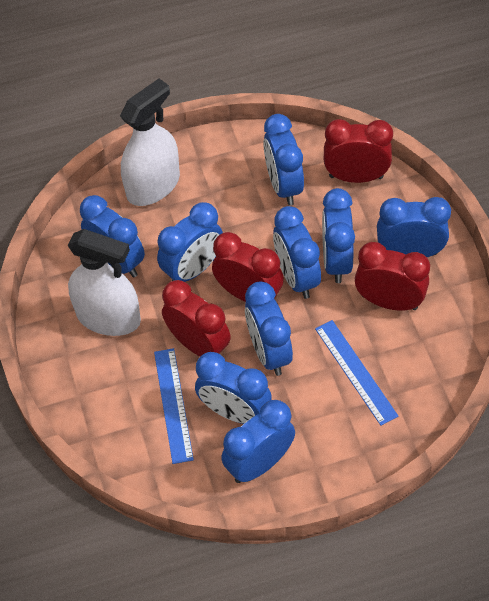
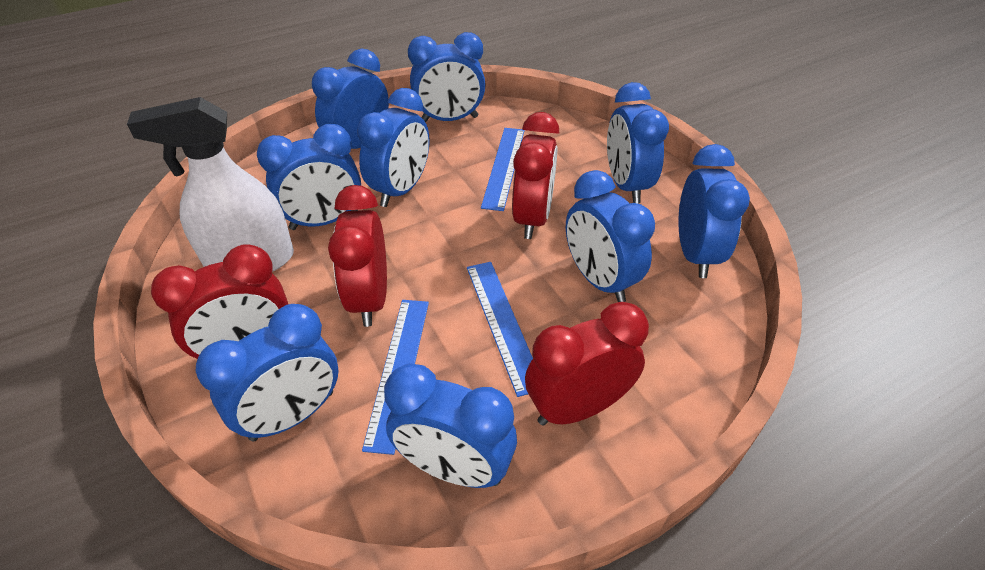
blue ruler: [154,348,194,464] [315,320,398,426] = 2 -> [362,300,429,455] [467,262,533,397] [481,128,525,211] = 3
white spray bottle: [68,229,141,336] [120,79,180,206] = 2 -> [127,97,294,272] = 1

